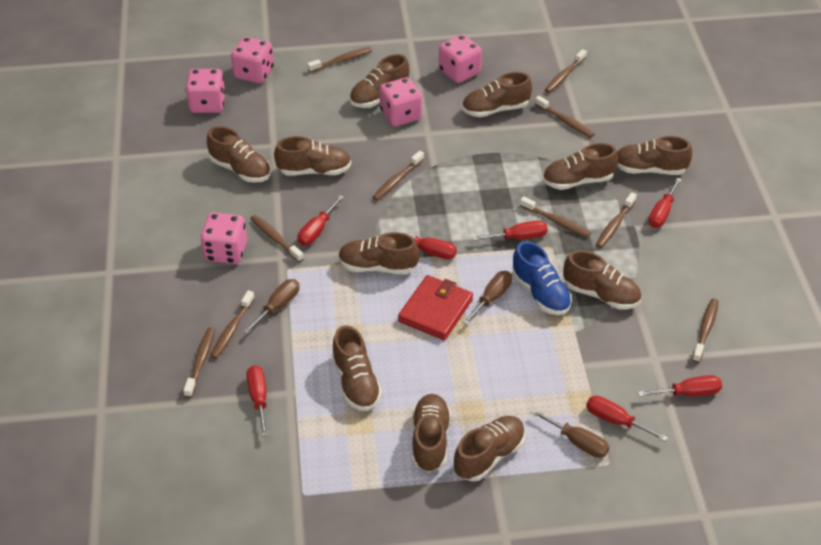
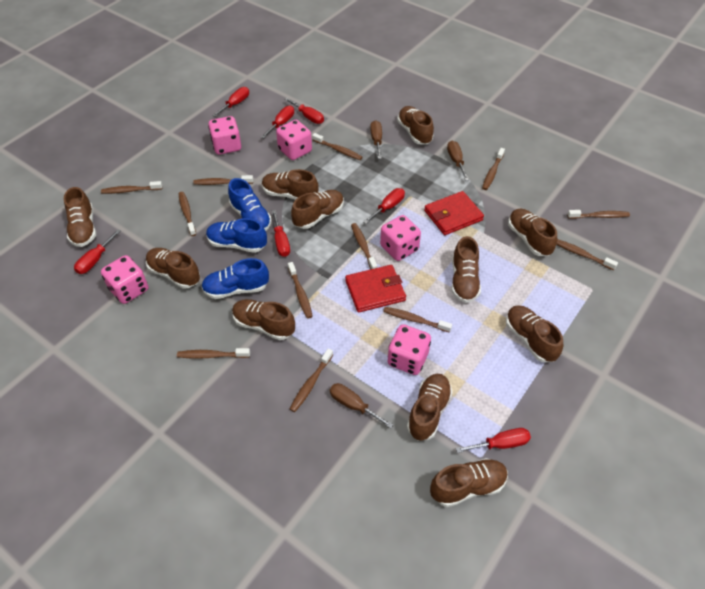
blue shoe: [512,241,572,315] = 1 -> [201,258,269,299] [206,218,267,253] [228,178,272,231] = 3
brown toothbrush: [183,327,215,398] [211,290,255,359] [250,215,304,262] [307,47,372,73] [373,151,424,200] [520,196,591,238] [535,96,594,138] [545,49,587,93] [596,192,637,248] [692,298,719,363] = 10 -> [101,181,162,194] [177,348,250,359] [179,192,196,236] [193,175,253,185] [288,262,313,319] [290,348,333,412] [312,133,362,160] [351,223,377,269] [383,307,452,333] [482,148,505,190] [557,239,618,270] [567,210,630,219] = 12
red wallet: [398,275,473,340] = 1 -> [345,265,406,312] [424,191,484,235] = 2

